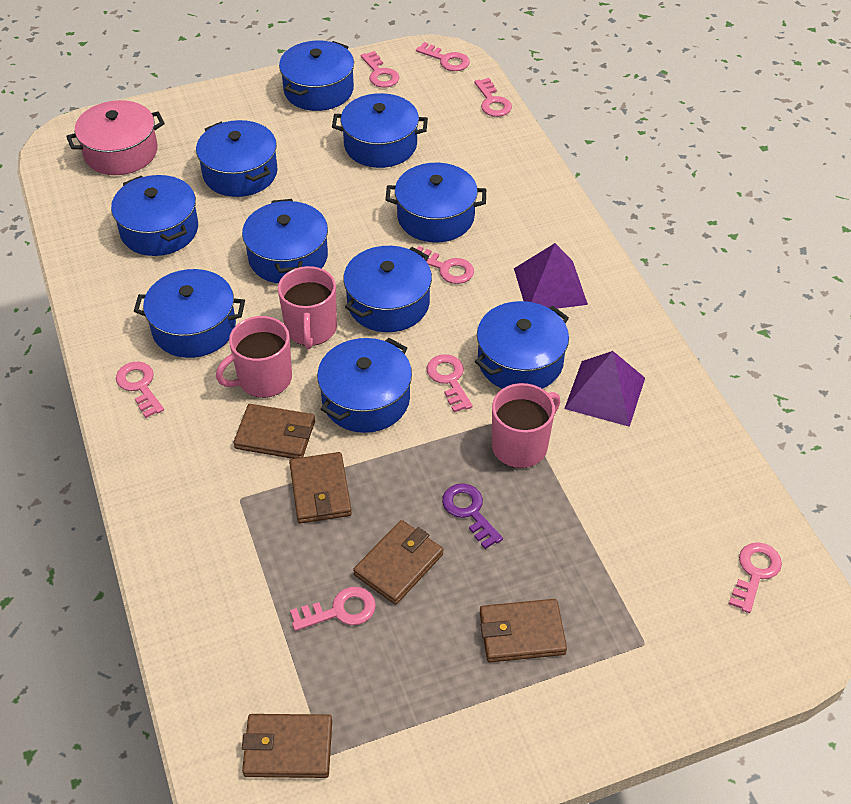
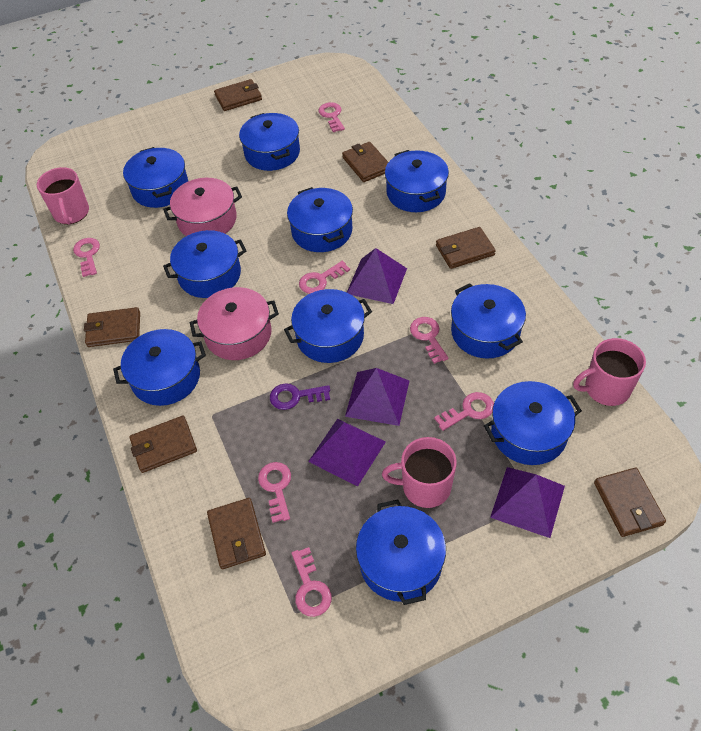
brown wallet: [234,404,315,459] [242,714,332,778] [289,452,352,523] [353,520,443,605] [480,599,567,662] = 5 -> [84,307,140,347] [129,416,197,473] [207,498,266,569] [214,79,262,111] [342,142,388,182] [436,227,496,269] [594,468,666,537] = 7
pink key: [116,361,164,418] [290,587,376,631] [360,51,400,88] [416,42,470,71] [417,246,474,284] [426,354,473,412] [474,78,512,117] [729,542,782,613] = 8 -> [73,238,100,277] [258,462,291,523] [292,547,332,617] [299,261,350,294] [319,102,345,132] [410,317,449,364] [434,392,494,431] = 7
pink pot: [66,100,164,175] = 1 -> [163,178,242,236] [190,287,279,360] = 2
purple pyramid: [514,243,588,309] [564,351,645,427] = 2 -> [308,419,386,487] [345,368,409,426] [347,248,407,304] [490,467,565,538] = 4

